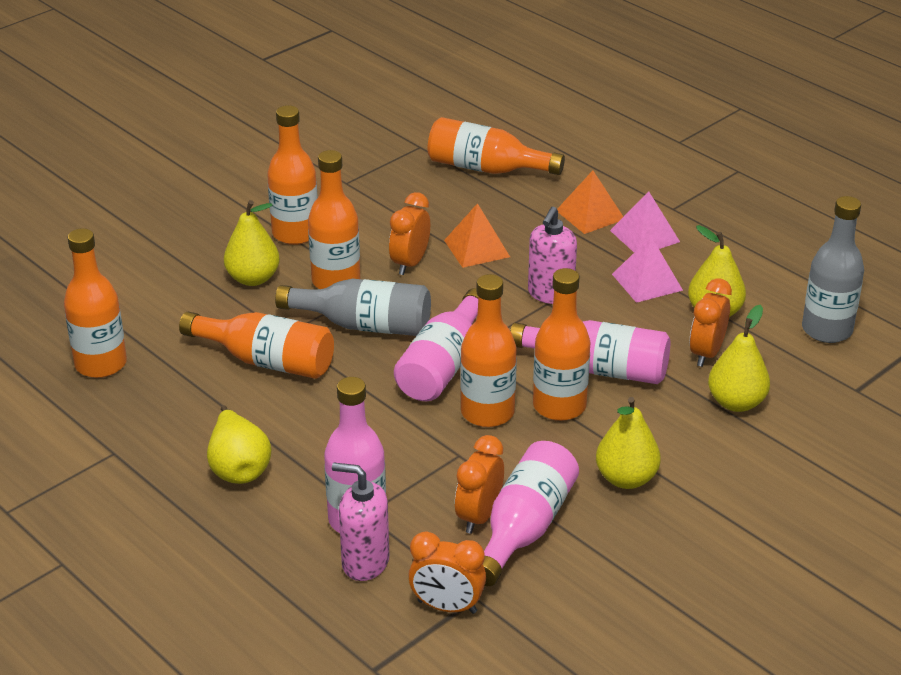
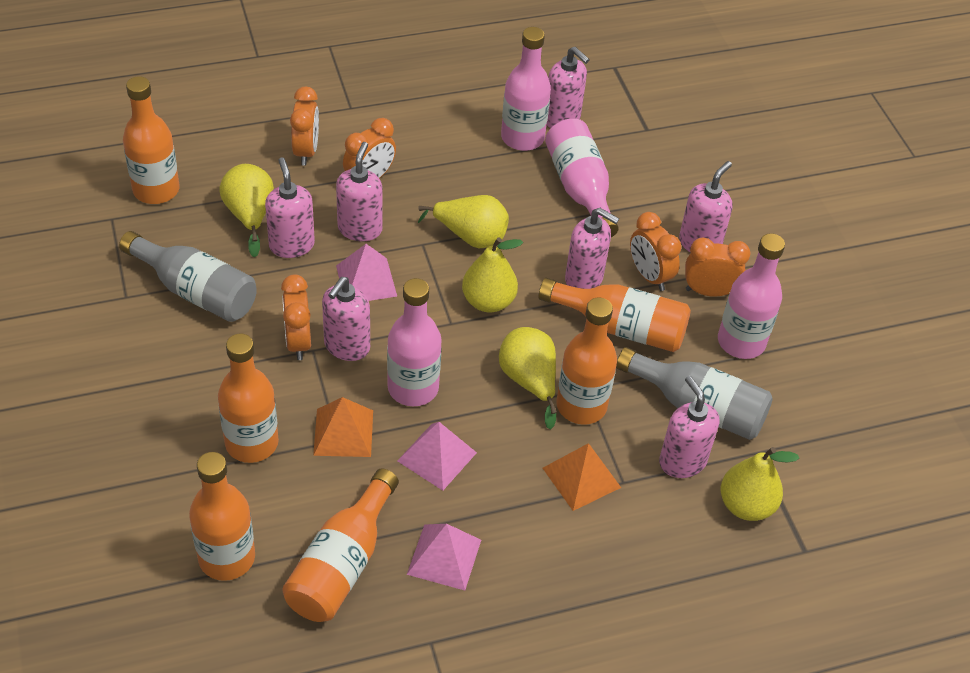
orange bottle: [64,228,127,378] [179,312,334,379] [267,105,318,245] [308,150,360,289] [428,117,565,175] [460,274,517,427] [533,268,591,421] = 7 -> [123,76,179,204] [189,452,255,581] [218,334,279,463] [282,469,399,622] [538,278,691,352] [556,297,617,424] = 6
orange clock: [389,192,430,275] [408,531,486,614] [455,435,504,534] [690,278,732,367] = 4 -> [281,275,311,360] [290,87,319,165] [343,118,396,178] [630,212,681,291] [685,237,751,297] = 5
pink pyramid: [610,191,680,252] [612,237,683,303] = 2 -> [336,244,397,301] [397,422,477,491] [407,524,481,590] = 3
pink soap dispenser: [332,463,389,581] [528,207,577,304] = 2 -> [265,157,315,258] [322,277,370,361] [336,142,383,241] [547,47,590,128] [565,208,619,289] [659,376,720,478] [679,161,733,253] = 7

